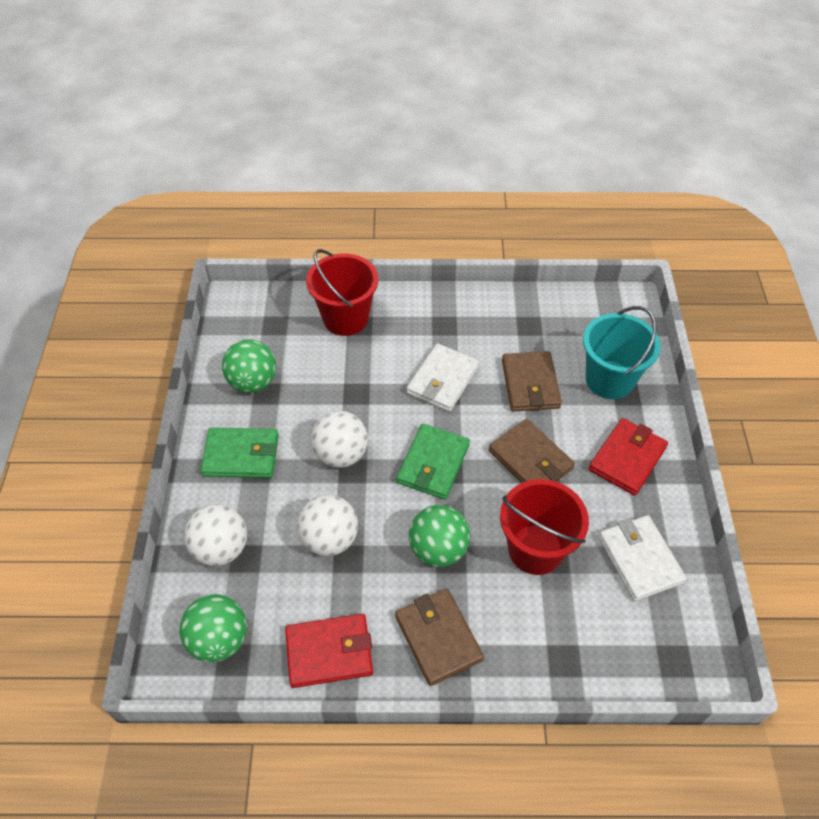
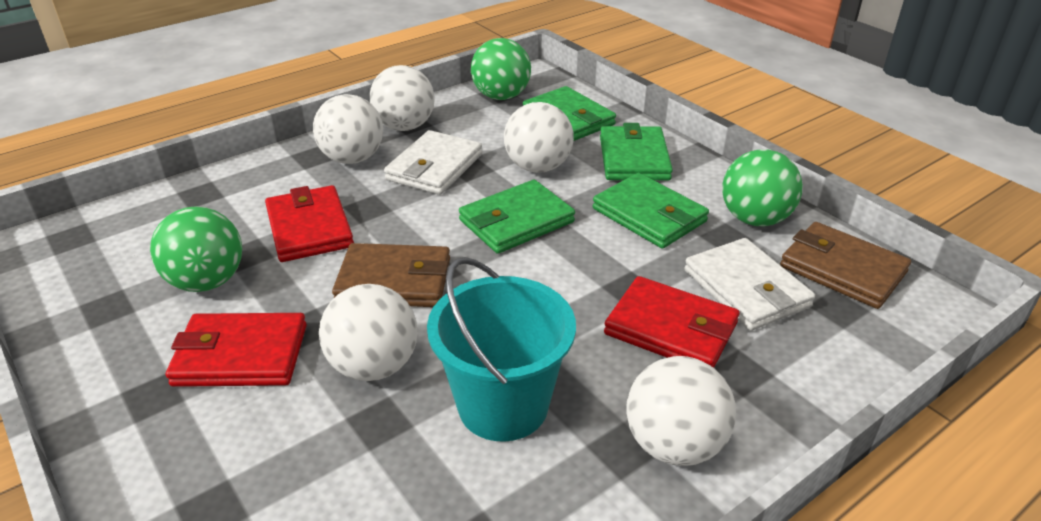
brown wallet: [395,588,484,686] [489,419,575,483] [502,351,562,412] = 3 -> [332,243,450,307] [780,222,911,309] = 2
green wallet: [201,427,279,478] [396,424,470,499] = 2 -> [459,180,575,254] [523,86,616,141] [593,173,709,249] [600,123,673,181] = 4
red bucket: [306,249,378,336] [500,479,589,575] = 2 -> none = 0
red wallet: [285,614,373,688] [588,418,668,496] = 2 -> [166,313,307,387] [265,185,354,262] [604,276,740,368] = 3
white ball: [184,504,247,566] [297,495,358,556] [311,411,368,468] = 3 -> [313,94,383,164] [319,284,418,381] [369,65,435,131] [504,102,574,173] [626,356,736,466] = 5

